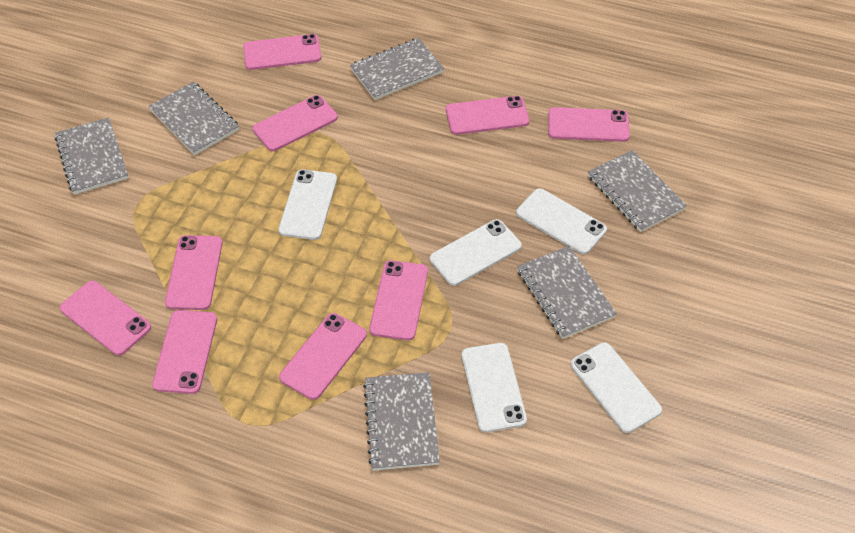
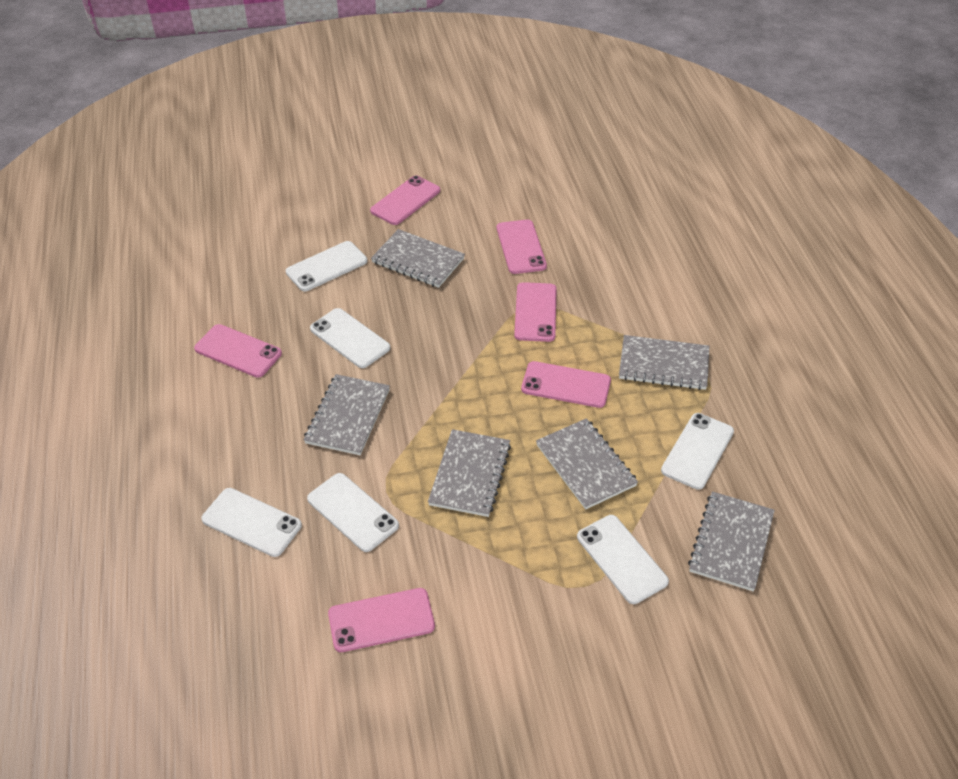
pink phone: [60,281,151,356] [152,310,217,394] [165,235,223,310] [243,34,322,70] [253,95,338,151] [279,313,367,400] [369,260,428,340] [446,96,529,135] [548,107,630,142] = 9 -> [194,324,282,378] [328,588,435,652] [370,175,440,225] [497,220,547,274] [514,282,557,342] [521,361,611,408] = 6
white phone: [278,169,337,240] [430,219,522,286] [462,343,527,433] [516,188,607,254] [570,342,662,433] = 5 -> [201,488,302,557] [286,241,367,291] [307,473,399,552] [310,308,390,368] [577,515,669,604] [661,413,734,490] = 6

